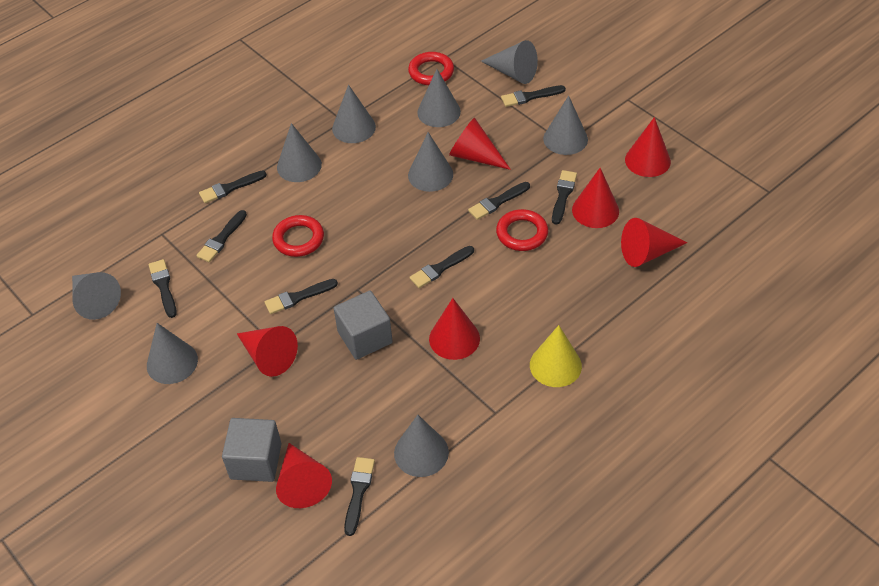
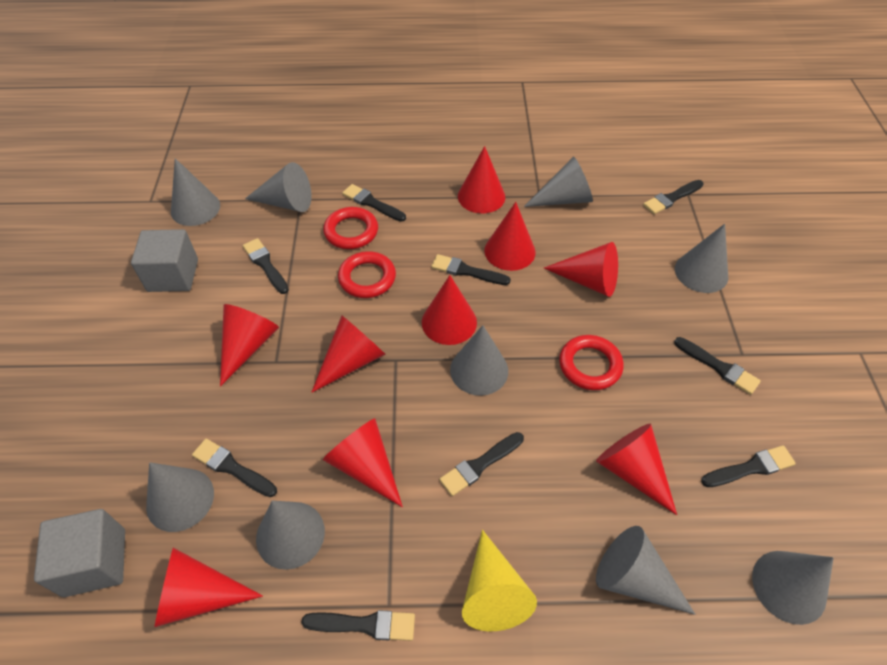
red cone: [237,326,298,377] [276,443,332,508] [429,298,480,360] [449,117,511,170] [572,168,619,228] [621,218,688,267] [625,117,671,177] = 7 -> [154,548,263,627] [220,304,279,387] [311,315,386,393] [323,418,403,507] [422,275,477,345] [458,146,505,213] [484,202,536,271] [544,242,618,297] [596,424,677,515] = 9

